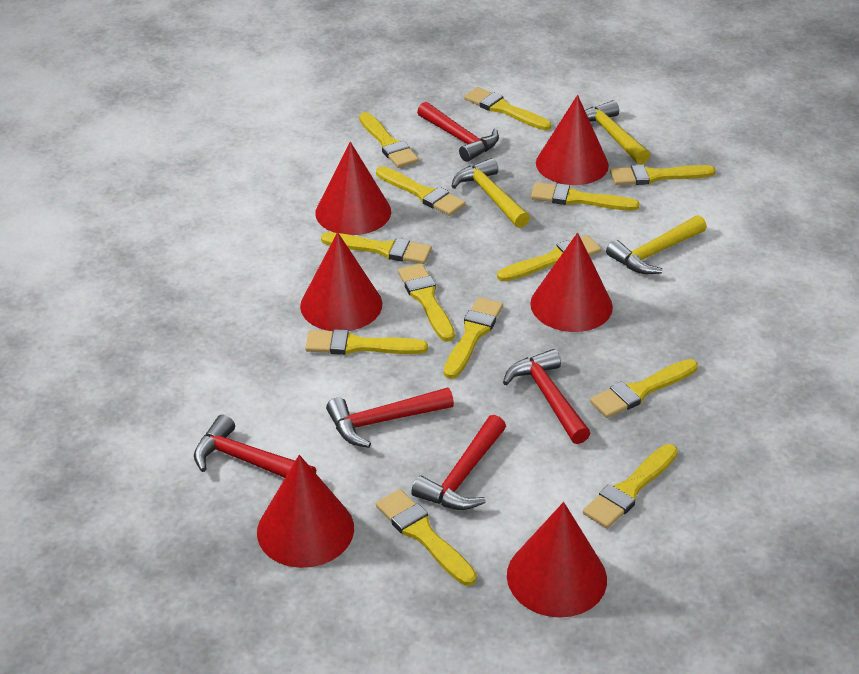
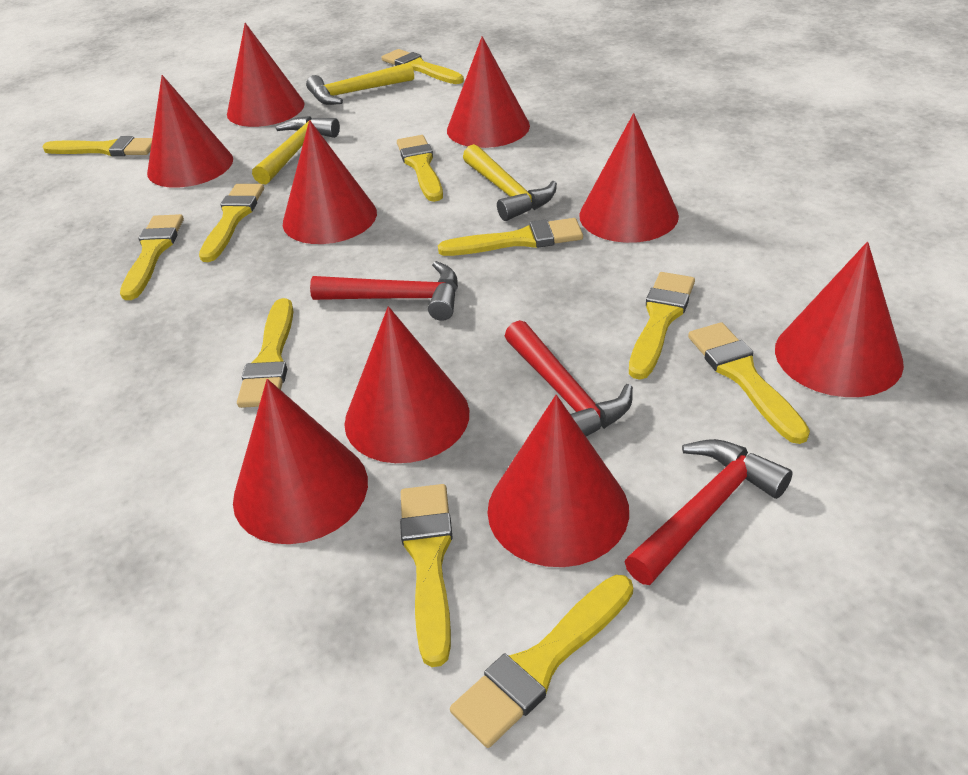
red cone: [257,455,354,568] [300,232,382,331] [315,142,391,235] [507,502,607,618] [530,233,613,332] [536,95,609,185] = 6 -> [147,75,233,188] [227,23,305,127] [233,379,368,544] [283,120,377,244] [344,306,469,463] [447,36,530,148] [487,395,629,567] [579,113,679,243] [775,242,904,397] = 9
red hammer: [194,415,316,478] [326,387,454,448] [411,415,506,510] [417,102,499,162] [503,349,591,444] = 5 -> [310,261,458,321] [505,320,633,437] [624,439,793,585] = 3
yellow brush: [305,329,428,355] [321,232,432,264] [359,112,419,168] [376,166,466,216] [376,489,477,586] [398,264,455,342] [444,297,503,379] [464,87,551,130] [497,235,601,282] [531,182,640,211] [583,444,678,529] [590,359,698,418] [610,164,715,185] = 13 -> [42,136,152,156] [120,214,184,300] [199,184,264,262] [237,298,293,408] [382,49,464,84] [397,135,443,202] [400,484,453,667] [438,218,583,256] [450,575,633,748] [629,272,695,380] [688,322,810,444] = 11

